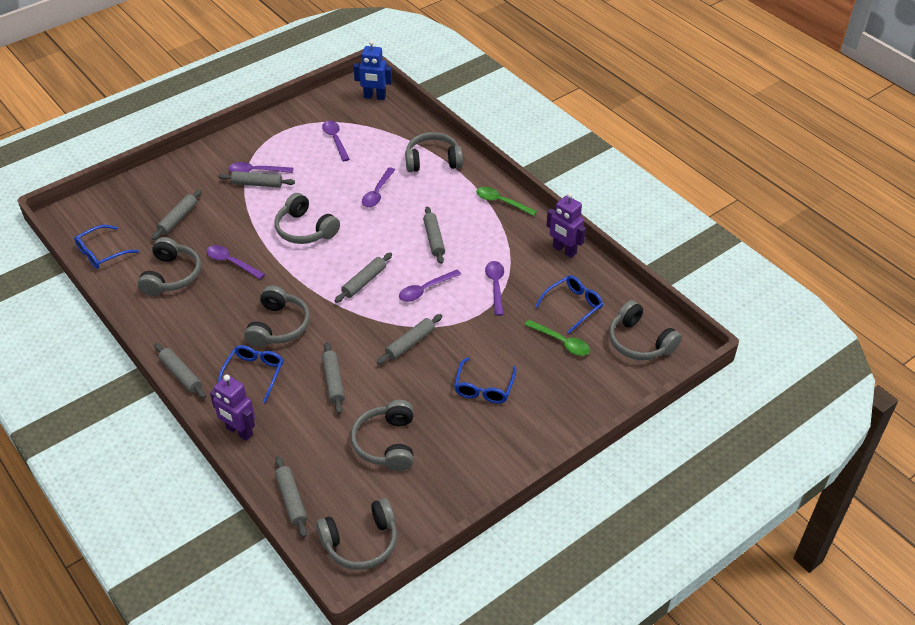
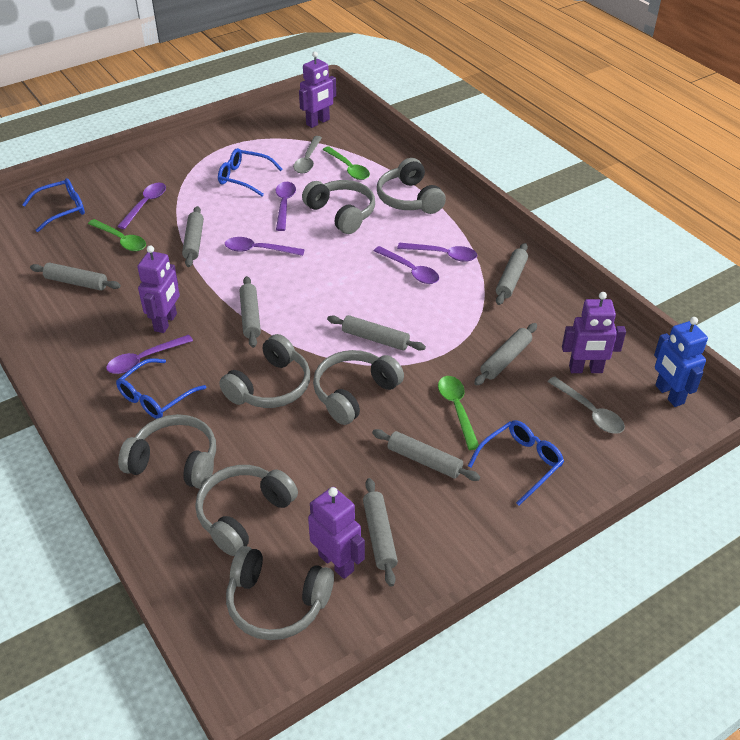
green spoon: [476,187,537,216] [524,320,590,356] = 2 -> [88,219,146,251] [323,146,370,180] [438,376,479,450] = 3
grey spoon: none = 0 -> [293,136,322,173] [547,376,625,434] = 2
purple robot: [210,375,255,441] [546,192,586,258] = 2 -> [138,245,180,333] [299,51,336,128] [308,487,365,579] [562,292,626,373] = 4

